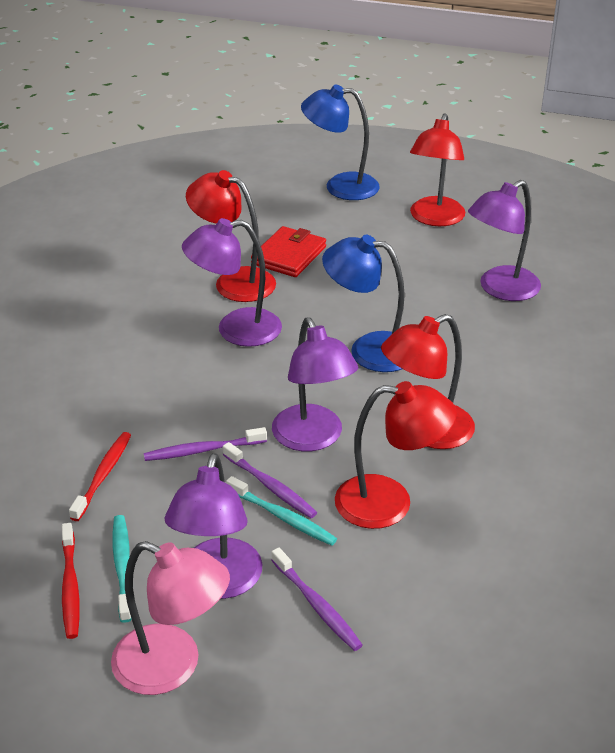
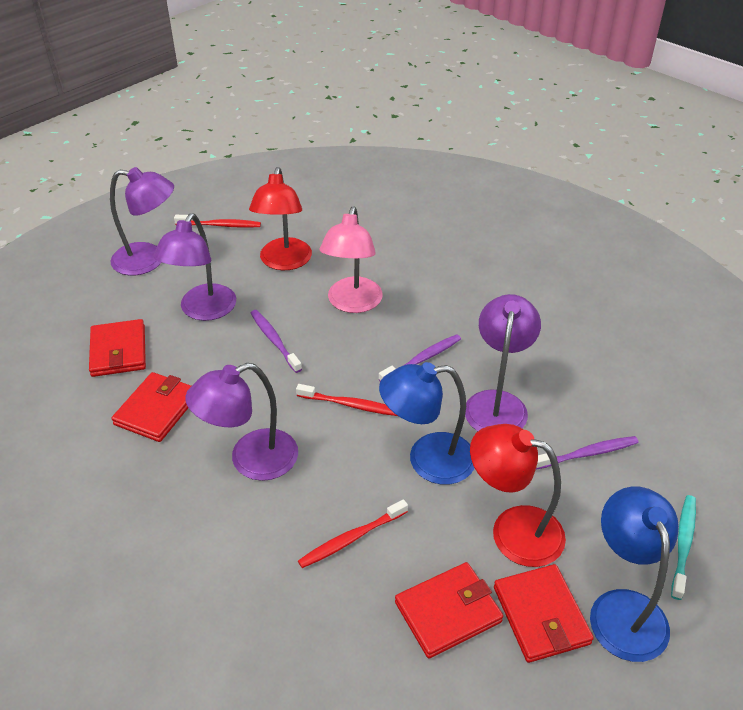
red lamp: [186,170,276,302] [335,381,457,529] [381,314,475,449] [410,114,465,226] = 4 -> [249,167,312,270] [470,424,566,567] = 2
red toothbrush: [62,523,80,639] [69,432,131,521] = 2 -> [174,215,261,228] [296,384,397,416] [298,499,408,568] = 3
red wallet: [251,226,326,277] = 1 -> [89,319,146,377] [112,372,191,442] [395,562,503,658] [494,564,594,663] = 4
turquoise toothbrush: [112,515,132,623] [226,476,337,546] = 2 -> [671,495,696,600] = 1

